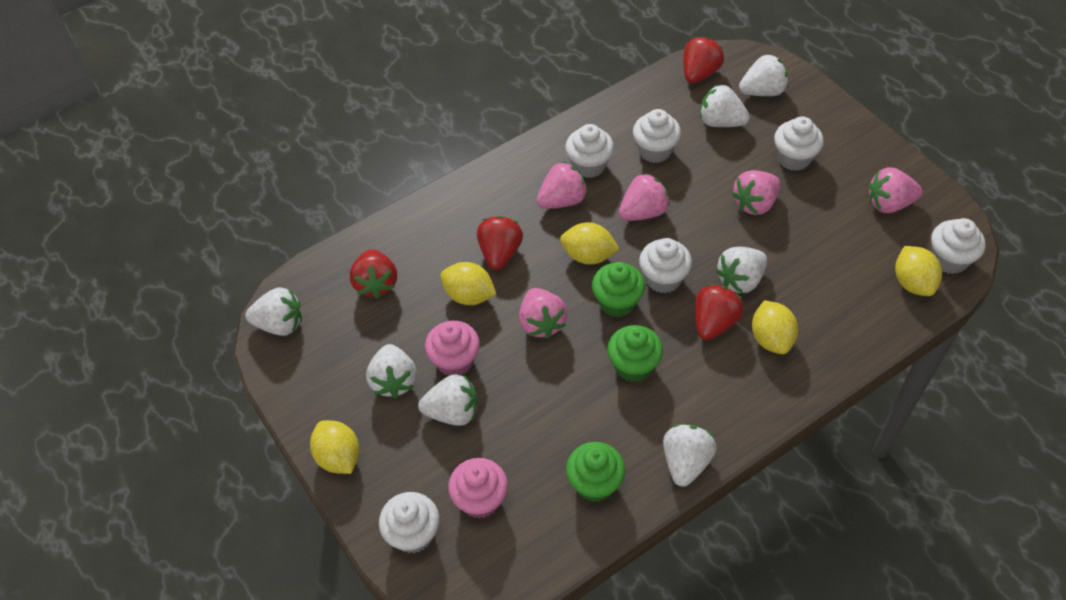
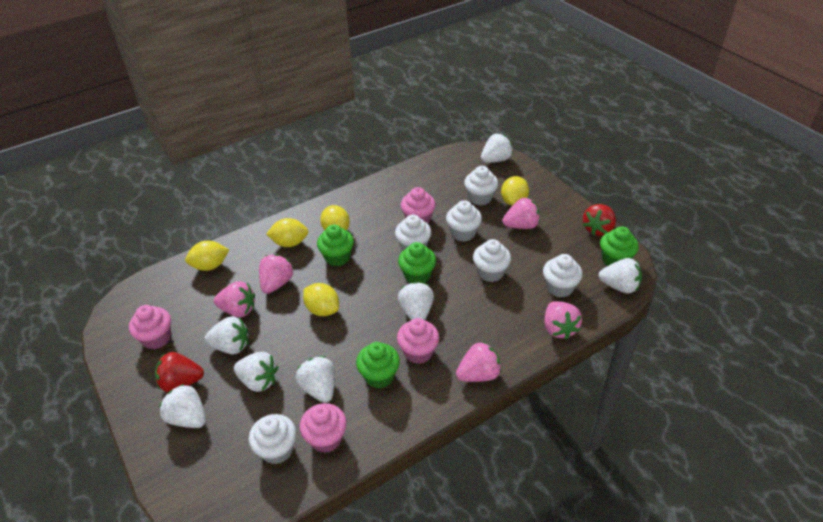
green cupcake: [566,442,626,502] [592,262,645,318] [607,325,663,382] = 3 -> [317,225,354,266] [356,342,400,389] [398,242,436,283] [600,226,639,266] = 4
pink cupcake: [425,321,480,376] [448,458,508,519] = 2 -> [129,305,171,349] [300,403,347,453] [397,318,439,364] [401,187,436,224] = 4
red strawberry: [350,249,397,299] [477,216,523,270] [683,37,724,84] [695,284,744,340] = 4 -> [155,352,204,392] [583,204,616,236] = 2

